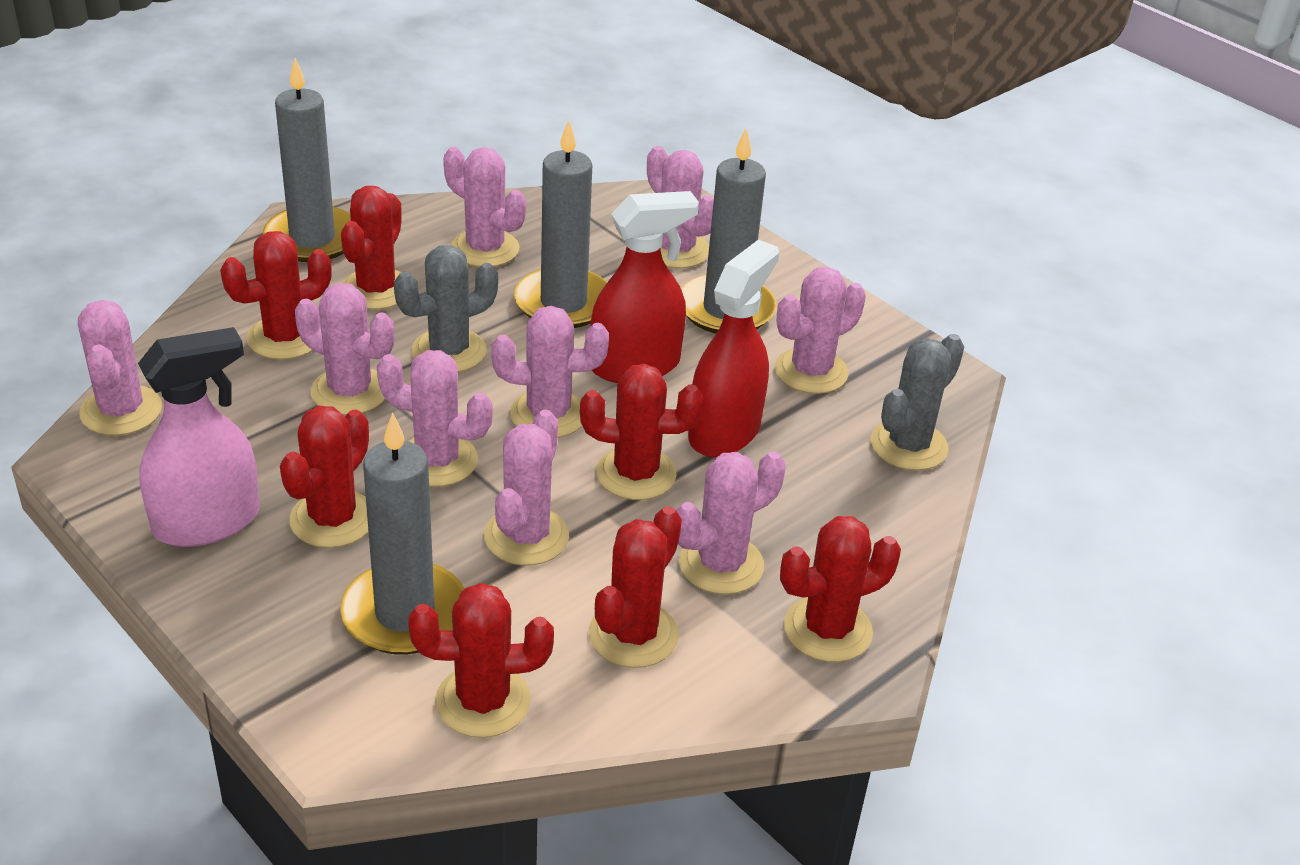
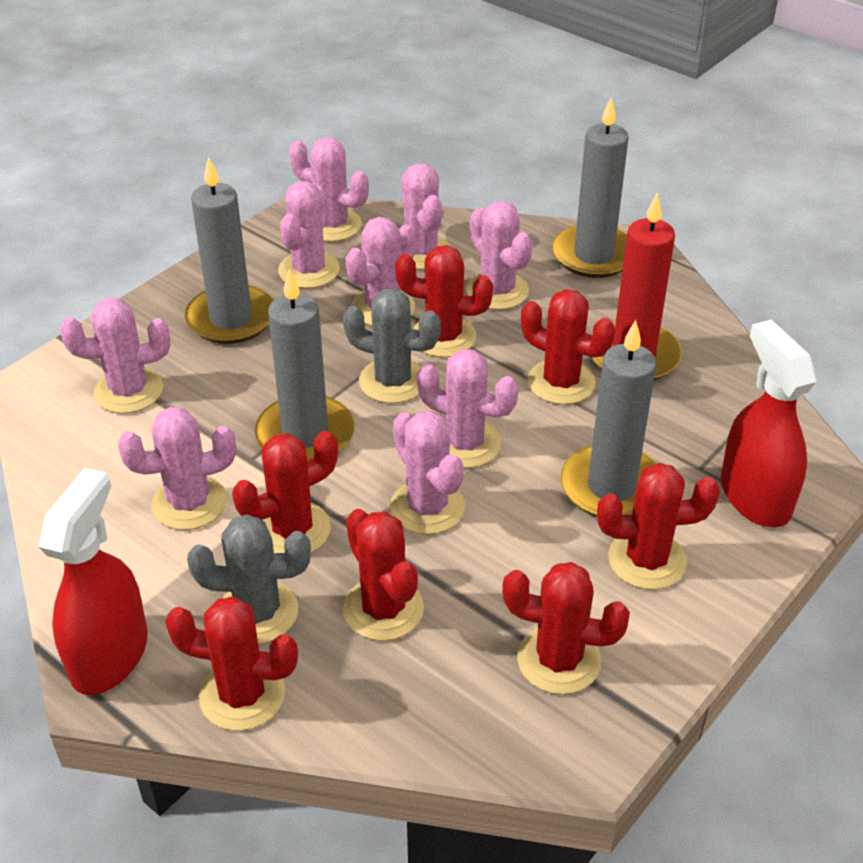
pink spray bottle: [138,327,260,547] = 1 -> none = 0
red candle: none = 0 -> [591,193,682,381] = 1

